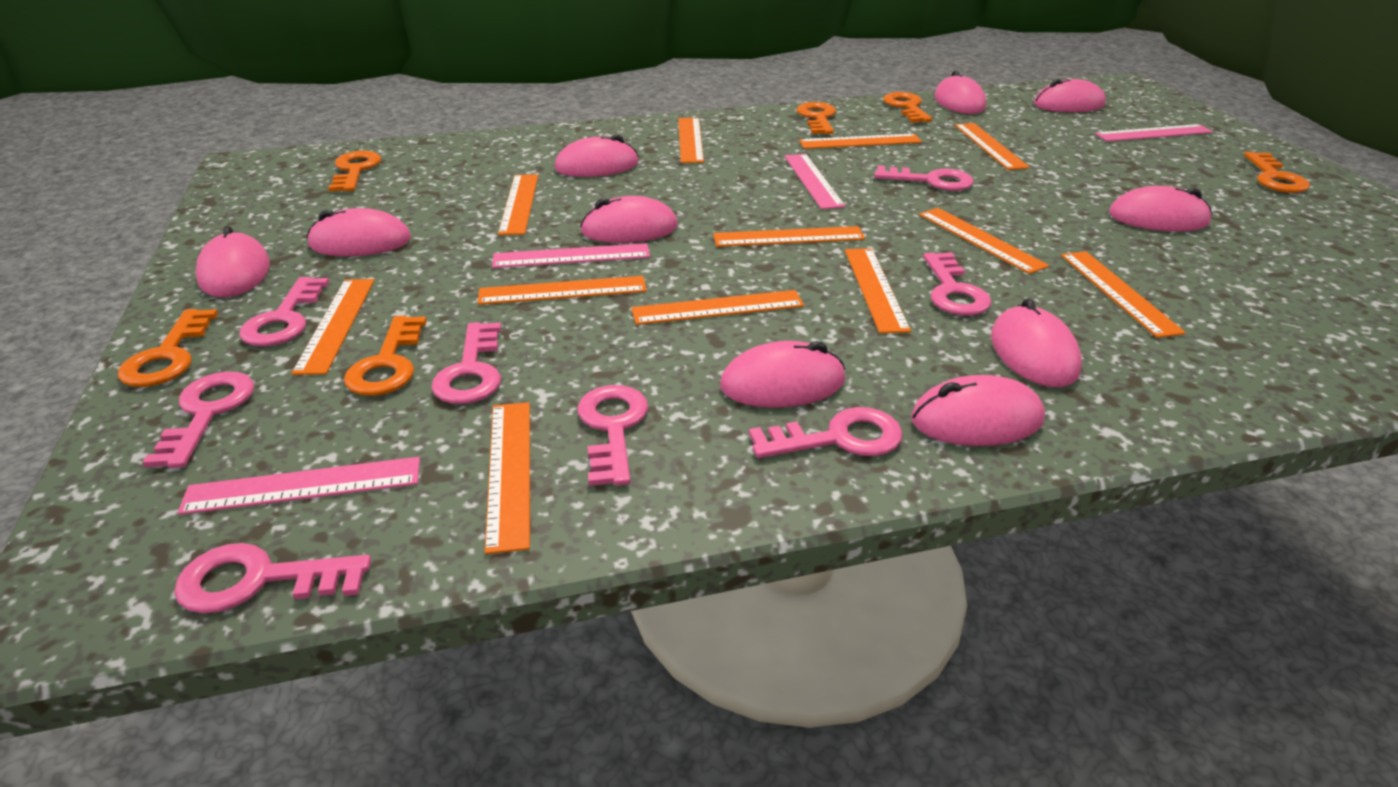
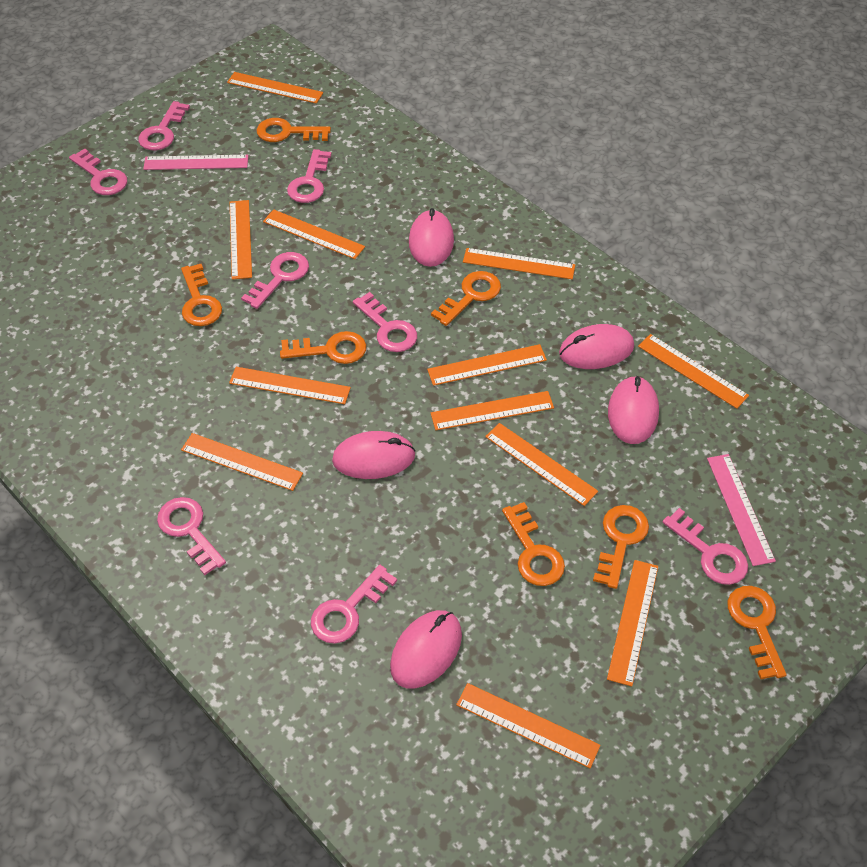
orange key: [118,309,218,387] [328,151,381,192] [344,316,427,396] [797,102,836,134] [883,92,932,122] [1244,152,1310,193] = 6 -> [181,264,222,326] [257,118,331,142] [280,331,366,364] [431,271,501,326] [502,502,565,586] [593,505,649,589] [728,586,787,679] = 7
pink mouse: [196,226,270,297] [307,208,411,256] [555,134,638,177] [580,196,678,243] [720,341,845,408] [911,375,1045,446] [934,71,986,114] [991,299,1082,387] [1034,79,1106,112] [1109,186,1212,232] = 10 -> [332,431,416,479] [390,610,462,689] [409,208,454,267] [559,324,634,369] [608,376,659,444] = 5
pink ruler: [178,457,420,515] [492,243,650,268] [785,154,845,209] [1095,124,1213,141] = 4 -> [143,155,248,170] [707,454,776,566] = 2

